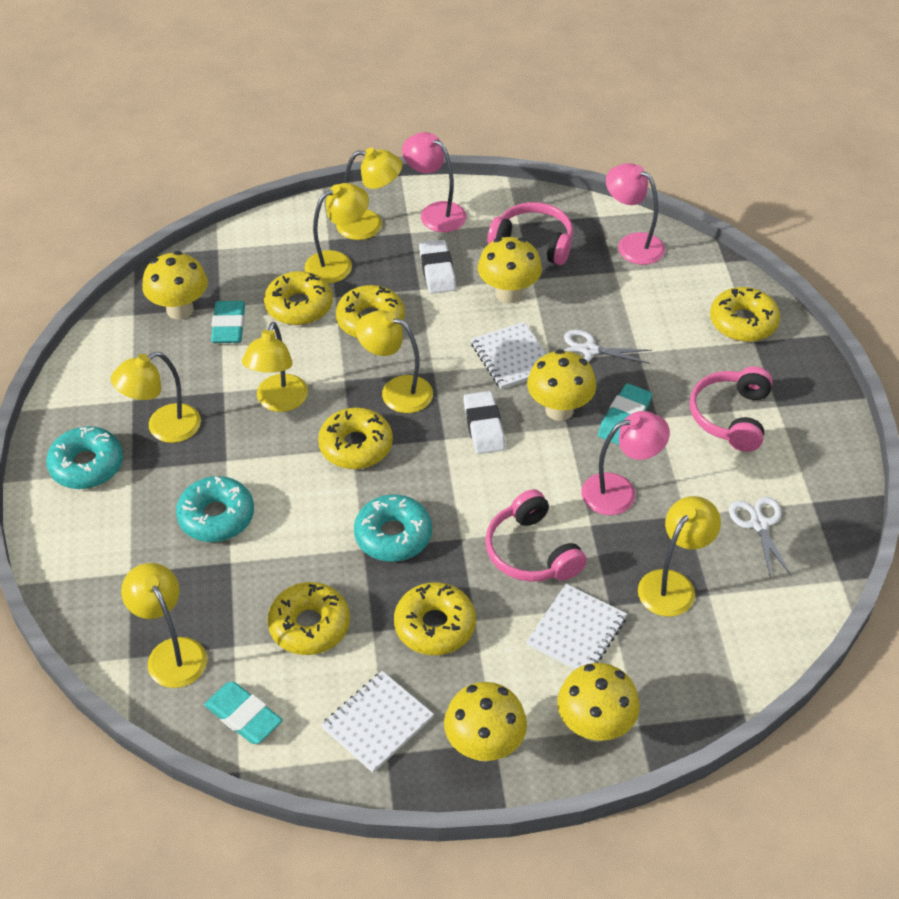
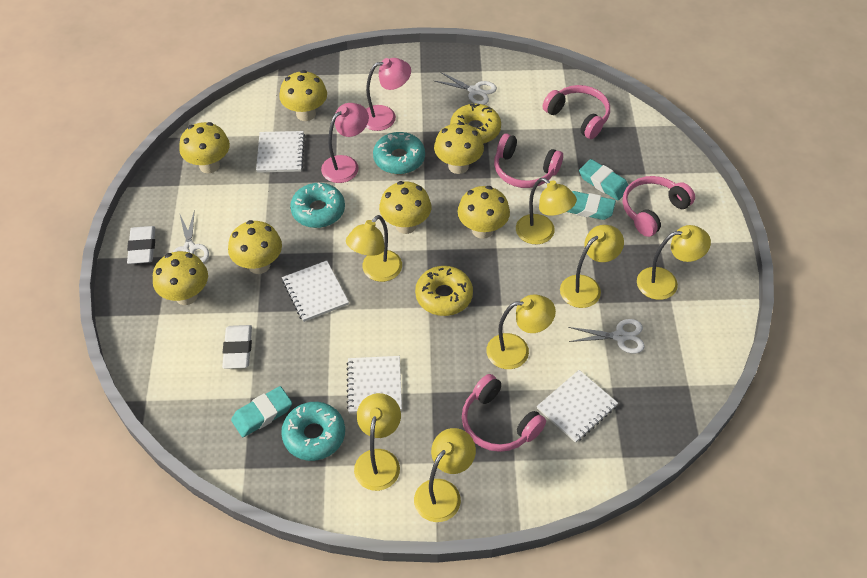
pink headphones: [485,489,587,582] [487,202,573,265] [690,366,773,452] = 3 -> [462,374,546,452] [494,133,563,188] [543,85,610,139] [623,176,695,237] = 4
pink lamp: [402,132,466,232] [581,411,670,515] [606,163,665,265] = 3 -> [321,103,369,183] [366,58,411,131] = 2
white notebook: [321,671,434,773] [471,322,546,389] [526,584,627,670] = 3 -> [256,131,305,173] [282,261,349,322] [346,356,402,413] [537,370,618,443] = 4
white scissors: [564,330,652,364] [729,497,792,579] = 2 -> [173,210,209,263] [435,72,497,105] [568,319,645,353] = 3
yellow donut: [264,271,333,325] [268,582,350,655] [318,407,393,469] [336,285,405,338] [394,582,476,655] [710,287,780,342] = 6 -> [415,266,473,316] [450,104,501,144] = 2
yellow mushroom: [142,251,208,320] [444,682,527,762] [478,237,542,303] [527,349,596,421] [557,663,640,742] = 5 -> [153,251,208,305] [179,122,230,173] [228,220,282,274] [279,70,327,121] [379,181,431,234] [434,122,484,174] [458,186,510,239] = 7

